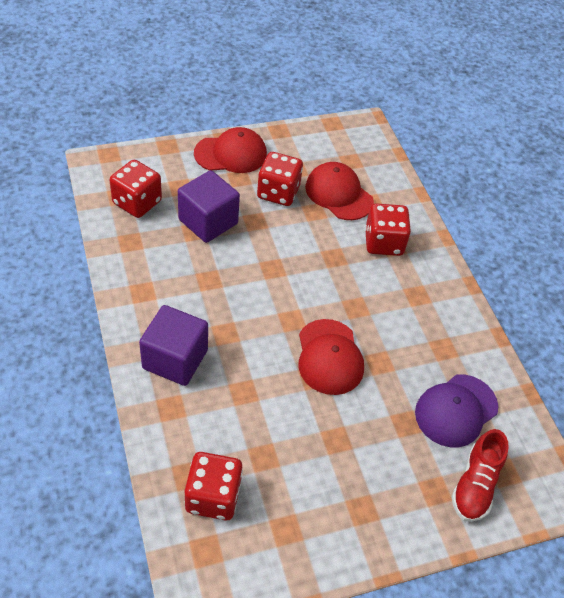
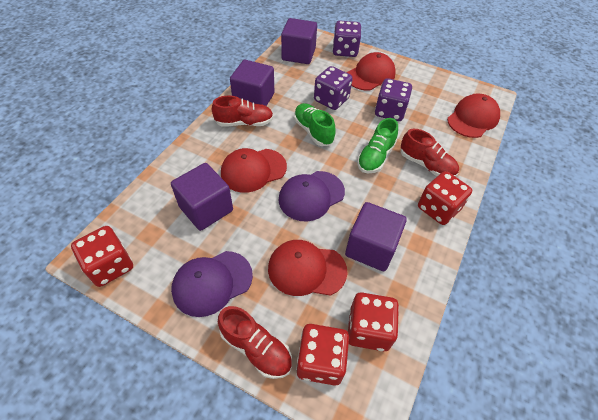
green shoe: none = 0 -> [294,103,335,146] [357,118,398,173] = 2
purple cap: [415,374,498,447] = 1 -> [171,251,253,317] [279,171,345,221] = 2
purple cube: [139,305,208,386] [178,170,240,243] = 2 -> [171,163,233,231] [230,60,274,106] [281,18,317,64] [345,202,407,271] = 4
purple dice: none = 0 -> [314,66,353,110] [333,20,361,57] [375,78,412,121] = 3
red cap: [194,127,267,173] [299,319,364,395] [305,162,374,220] = 3 -> [221,148,287,193] [268,240,348,296] [346,52,396,90] [447,93,500,138] = 4
red shoe: [452,429,509,522] = 1 -> [212,96,274,127] [218,306,292,379] [401,129,459,177] = 3

